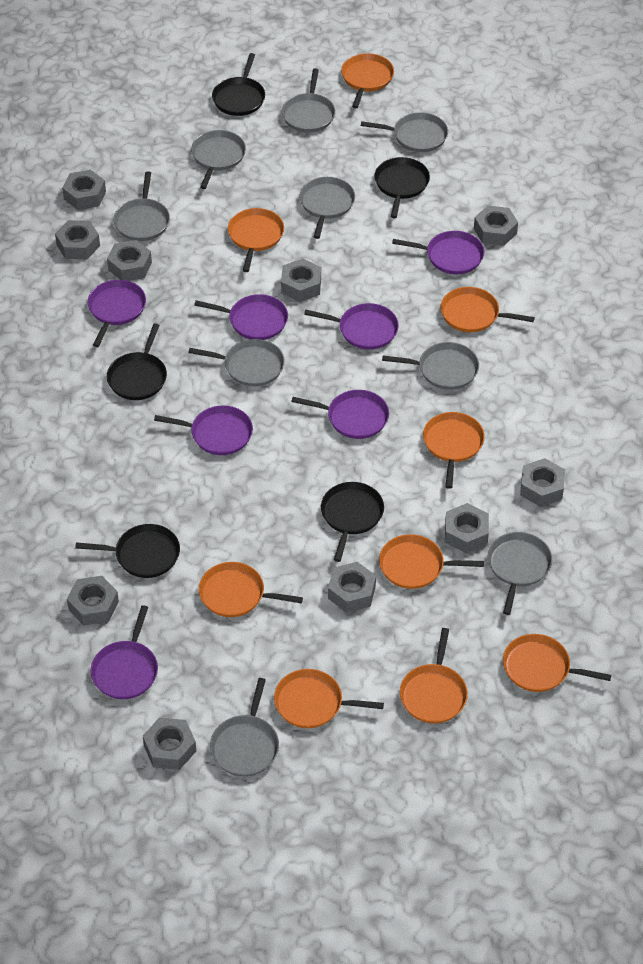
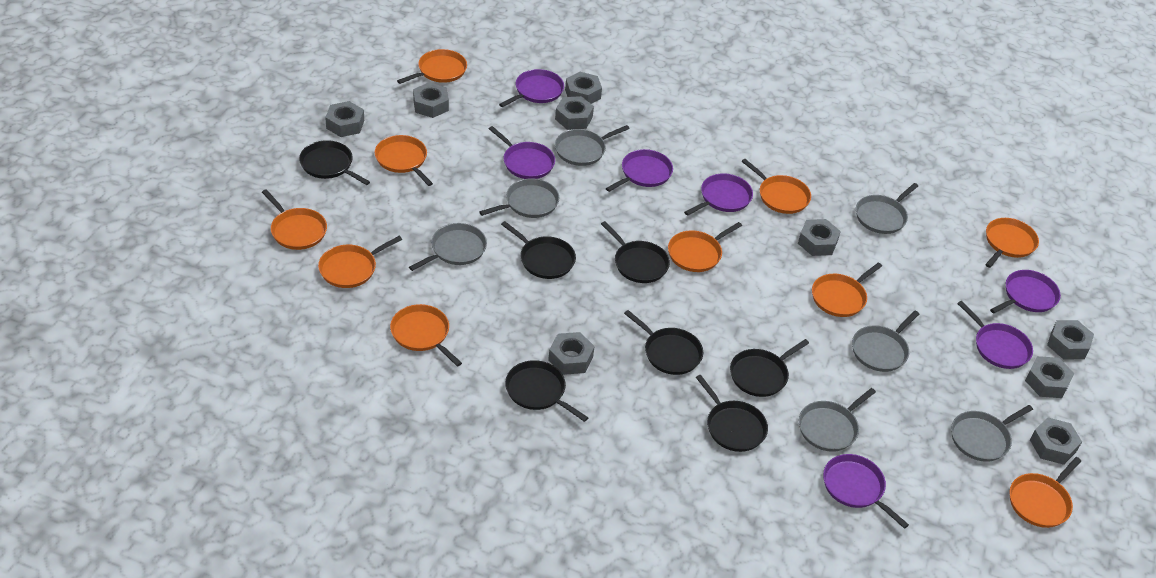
black pan: [75,524,180,578] [107,323,167,400] [212,53,265,116] [321,482,384,562] [374,157,430,218] = 5 -> [299,140,370,185] [501,221,576,279] [505,360,588,422] [601,221,670,283] [624,310,703,375] [696,375,768,452] [730,339,809,397] = 7
grey nut: [55,220,100,259] [62,170,106,210] [67,576,119,625] [107,240,152,281] [143,717,196,770] [281,258,321,302] [328,562,376,613] [445,503,489,553] [474,205,518,246] [520,458,565,507] = 10 -> [325,101,364,137] [413,82,449,118] [548,332,595,375] [555,96,594,130] [565,72,602,104] [798,219,841,256] [1025,356,1074,398] [1030,417,1082,465] [1047,320,1094,360] = 9
grey pan: [113,171,170,241] [188,339,285,386] [191,130,246,189] [210,678,279,777] [282,68,335,133] [299,177,355,239] [361,112,448,152] [382,342,479,390] [488,532,552,615] = 9 -> [409,223,487,271] [479,178,559,218] [555,125,630,166] [799,388,876,452] [852,311,919,372] [856,183,918,234] [951,405,1033,462] = 7
orange pan: [199,562,303,617] [228,208,284,272] [274,669,384,728] [341,53,394,108] [379,534,484,589] [400,628,468,724] [423,412,485,489] [441,287,535,332] [503,634,611,692] = 9 -> [262,189,327,250] [318,236,402,288] [375,135,433,186] [390,304,462,367] [397,49,467,84] [668,222,742,272] [741,159,811,214] [812,263,882,317] [985,218,1039,268] [1010,457,1081,528] = 10

